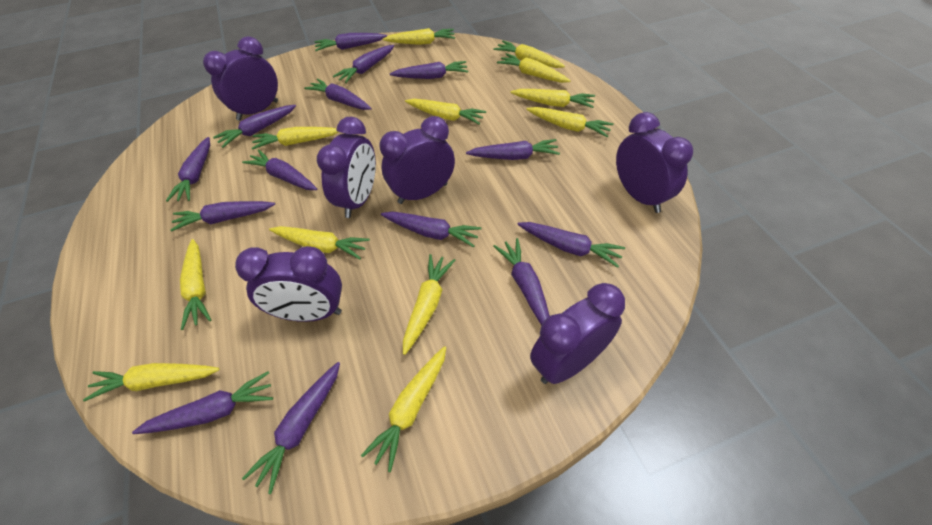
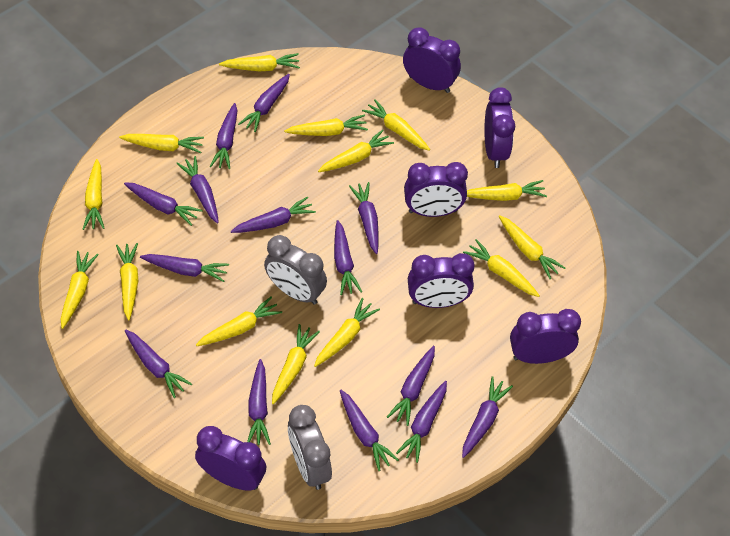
grey clock: none = 0 -> [264,235,327,305] [288,405,332,490] = 2
yellow carrot: [83,363,220,401] [180,239,211,330] [251,127,338,150] [269,226,370,259] [361,346,446,472] [383,28,455,45] [403,254,455,355] [405,99,486,124] [493,40,565,68] [497,53,571,83] [511,89,595,108] [526,107,614,137] = 12 -> [61,251,99,329] [83,159,104,230] [116,243,138,320] [119,134,204,153] [196,297,282,346] [219,53,300,72] [272,324,320,404] [284,115,368,136] [314,298,380,367] [318,130,394,172] [362,99,430,151] [463,239,540,297] [467,180,547,201] [499,215,565,279] = 14

